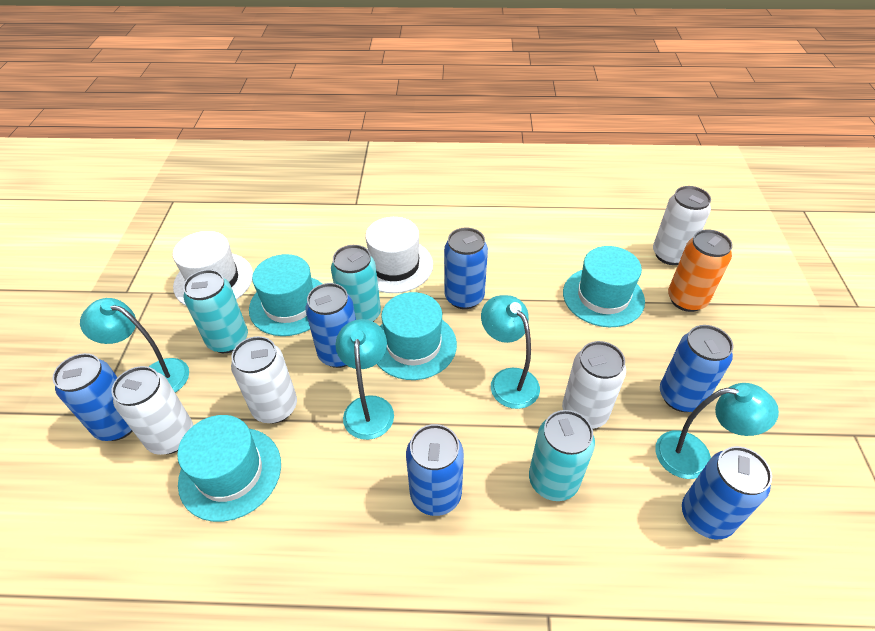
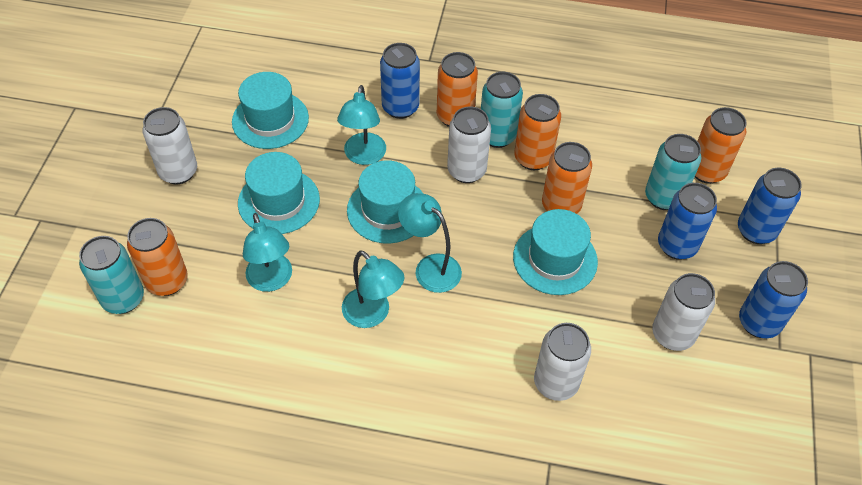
blue can: [52,353,133,441] [305,283,356,368] [406,424,464,516] [444,227,488,309] [660,325,734,412] [682,446,772,539] = 6 -> [380,43,420,119] [658,183,717,260] [738,168,802,244] [739,261,808,338] = 4
orange can: [668,229,733,312] = 1 -> [127,218,188,296] [437,52,478,127] [514,94,561,170] [542,142,592,214] [695,107,747,184] = 5
white hat: [173,231,253,305] [365,217,433,293] = 2 -> none = 0

